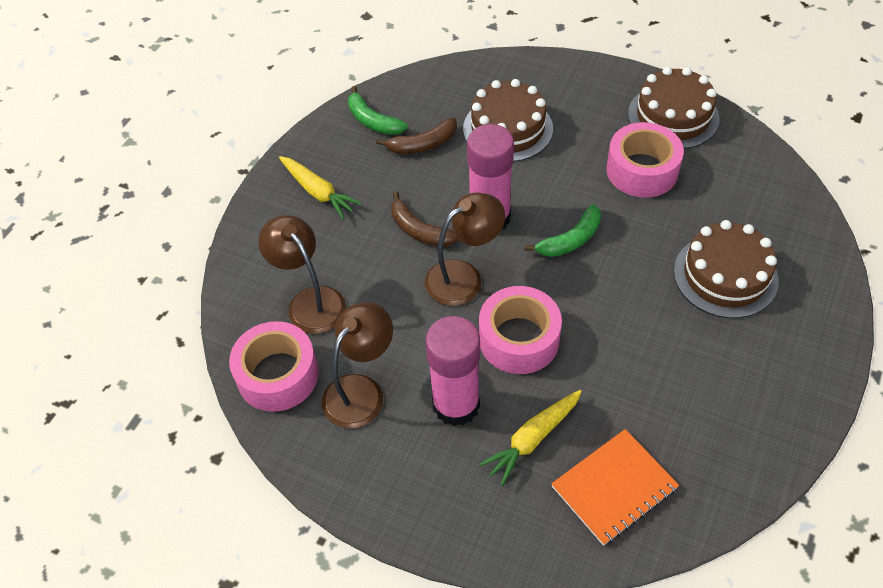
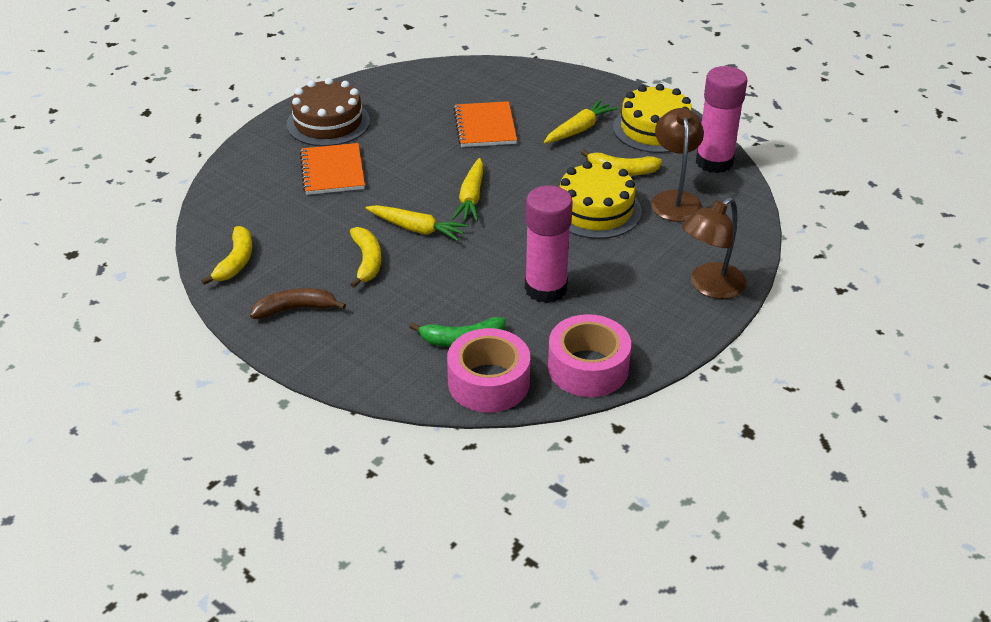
brown banana: [376,117,457,154] [391,191,458,247] = 2 -> [250,288,346,319] = 1
brown cake: [463,79,553,162] [628,67,720,149] [674,220,779,318] = 3 -> [286,78,370,146] = 1
brown lamp: [258,215,346,334] [322,302,393,429] [425,193,505,306] = 3 -> [651,108,704,222] [682,197,746,299] = 2
green banana: [348,86,408,135] [525,204,601,257] = 2 -> [409,317,506,347] = 1
orange notebook: [551,429,679,546] = 1 -> [300,143,365,195] [453,101,517,147] = 2
pink tape: [229,321,319,412] [479,286,562,374] [606,122,684,198] = 3 -> [447,328,530,412] [548,314,631,397] = 2
yellow banana: none = 0 -> [201,226,252,285] [350,227,381,288] [581,149,662,176] = 3
yellow cake: none = 0 -> [560,161,642,239] [613,84,692,153] = 2
yellow carrot: [279,156,362,219] [479,390,582,486] = 2 -> [365,205,468,241] [452,158,483,221] [544,100,618,143] = 3

